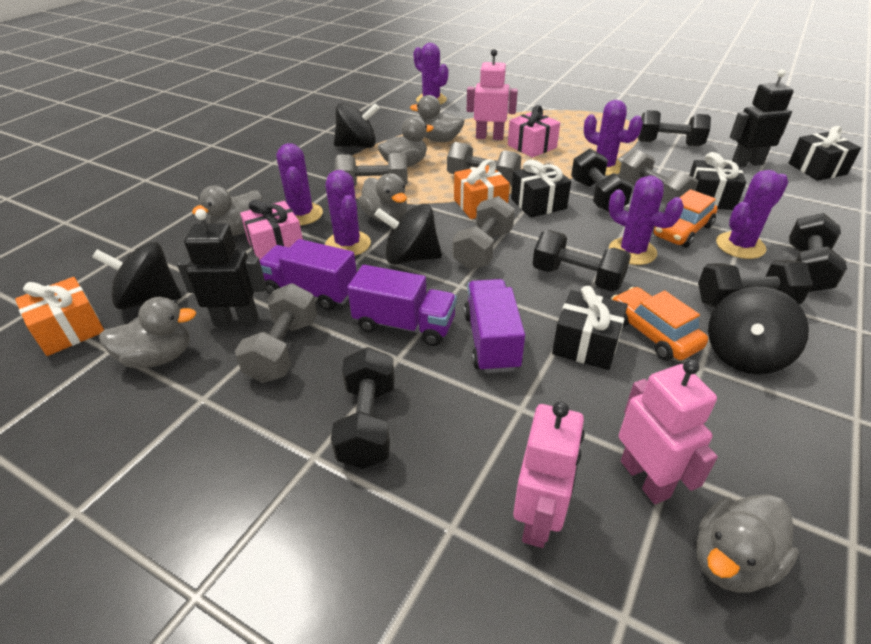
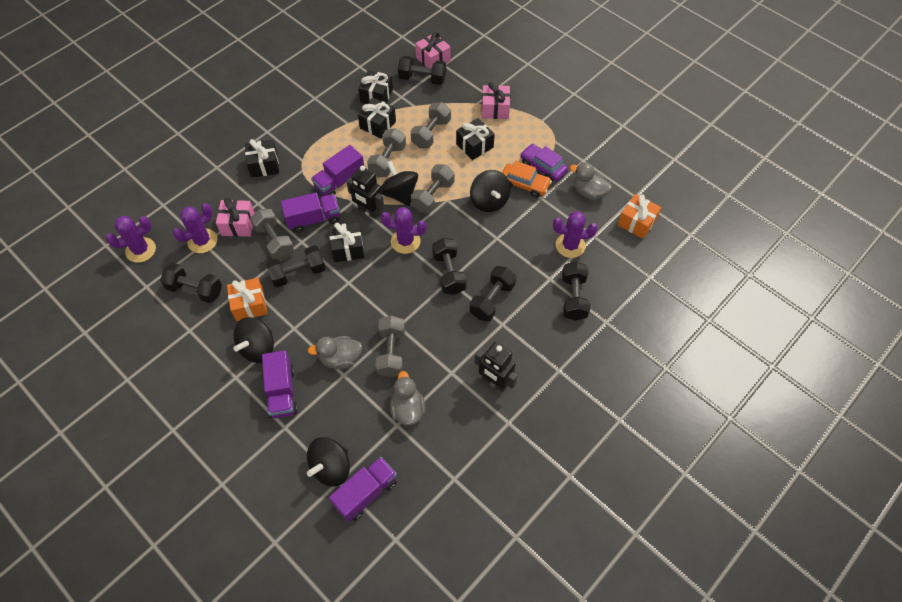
black gift: [511,160,571,218] [552,286,628,370] [690,152,746,210] [789,126,861,181] = 4 -> [245,139,279,178] [329,222,364,262] [358,70,393,104] [358,97,396,138] [456,118,495,160] = 5
grey duck: [99,297,196,368] [192,186,262,236] [359,173,408,222] [378,116,434,167] [410,95,465,142] [696,494,799,593] = 6 -> [308,336,362,369] [390,371,426,426] [570,162,612,200] = 3
orange car: [611,287,708,361] [653,189,718,248] = 2 -> [502,161,552,198] = 1
pink gift: [240,200,303,260] [508,105,560,158] = 2 -> [216,198,255,237] [415,32,451,68] [482,82,510,119] = 3
pink robot: [467,49,518,140] [513,401,585,548] [619,359,718,504] = 3 -> none = 0
purple cactus: [277,143,323,225] [325,170,371,256] [413,43,448,104] [584,100,643,175] [609,175,684,265] [716,170,788,259] = 6 -> [106,216,156,263] [173,203,217,253] [381,207,426,254] [553,211,598,258] = 4
purple car: none = 0 -> [520,144,568,182] = 1
purple truck: [259,239,357,310] [347,265,457,346] [464,279,525,373] = 3 -> [262,350,298,418] [281,193,340,233] [311,145,364,196] [329,457,397,522] = 4

